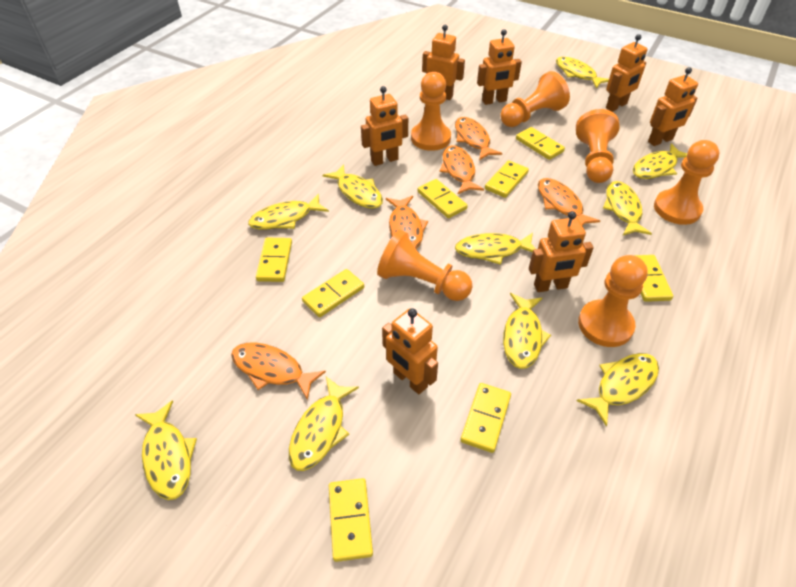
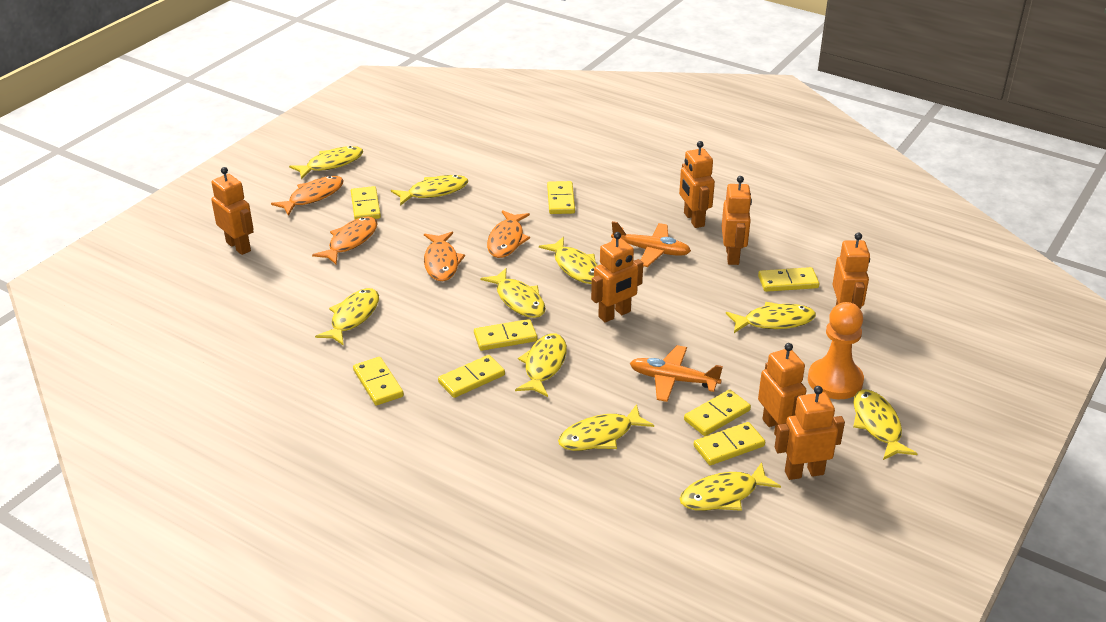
orange fish: [231,343,326,400] [386,196,428,249] [440,145,484,194] [455,117,502,160] [538,178,600,226] = 5 -> [271,176,344,216] [312,217,378,265] [424,232,465,281] [487,210,530,258] = 4
orange pawn: [377,230,472,301] [411,72,451,151] [500,71,570,127] [576,109,620,183] [578,255,648,347] [654,140,719,225] = 6 -> [808,302,864,399] = 1
orange plane: none = 0 -> [611,221,691,267] [630,345,723,402] = 2

